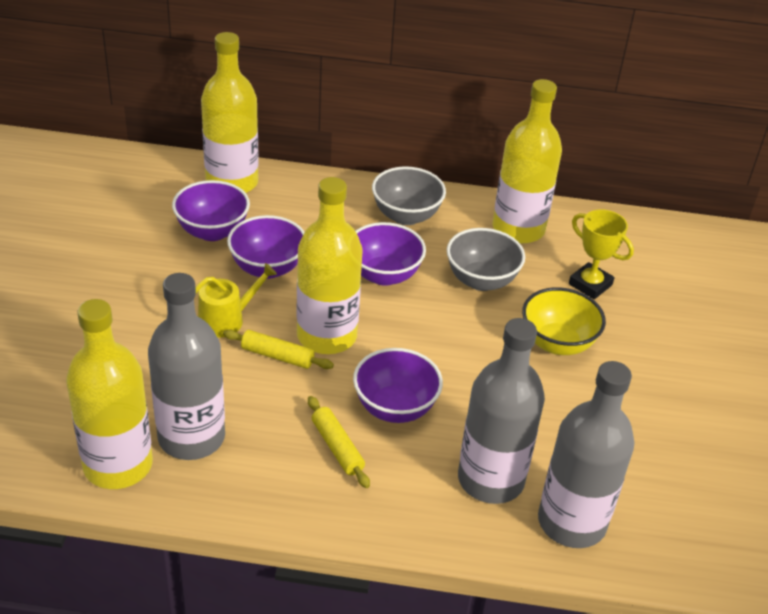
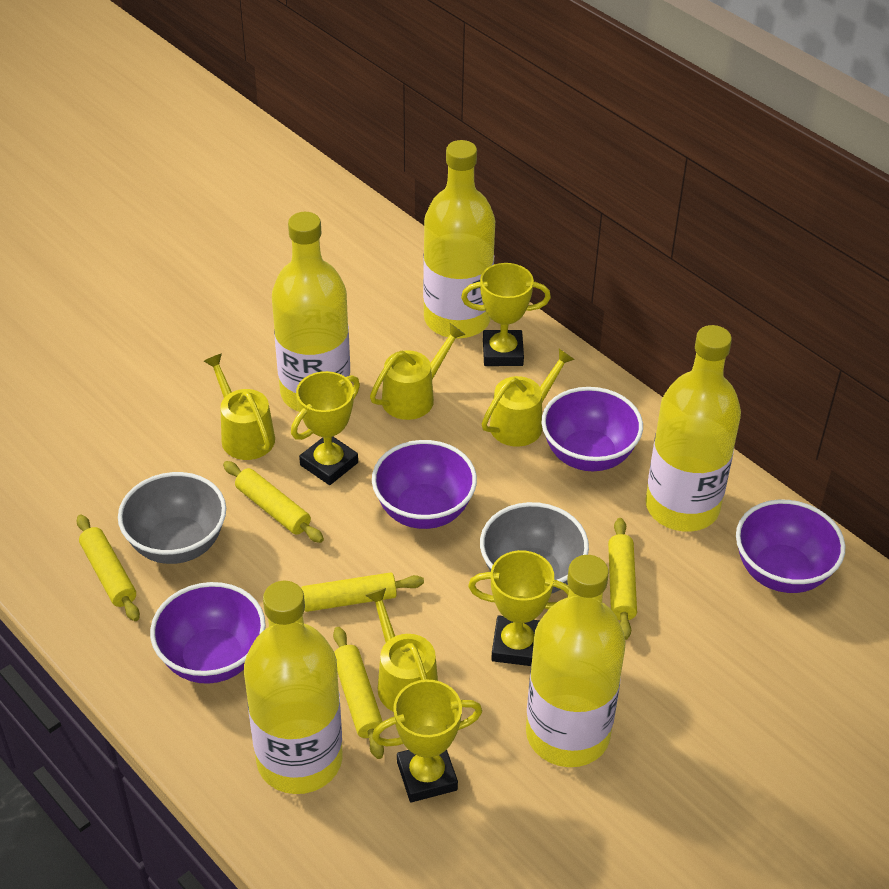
grey bottle: [148,273,225,460] [458,318,545,504] [538,361,634,548] = 3 -> none = 0
yellow bottle: [66,299,153,489] [201,32,259,193] [296,177,363,354] [493,79,562,244] = 4 -> [244,581,343,794] [272,212,350,412] [423,140,495,339] [526,555,626,767] [645,325,741,532] = 5
yellow bowl: [522,287,606,355] = 1 -> none = 0
yellow rolling pin: [223,330,334,369] [308,396,370,488] = 2 -> [77,514,140,621] [223,461,324,543] [301,572,424,612] [333,627,384,759] [608,518,637,640] = 5
yellow trophy: [569,209,634,299] = 1 -> [291,371,360,485] [372,680,482,802] [461,263,551,366] [468,550,569,666] = 4
yellow watering can: [196,263,277,338] = 1 -> [204,353,275,460] [365,588,438,712] [370,324,466,420] [481,349,575,447] = 4

